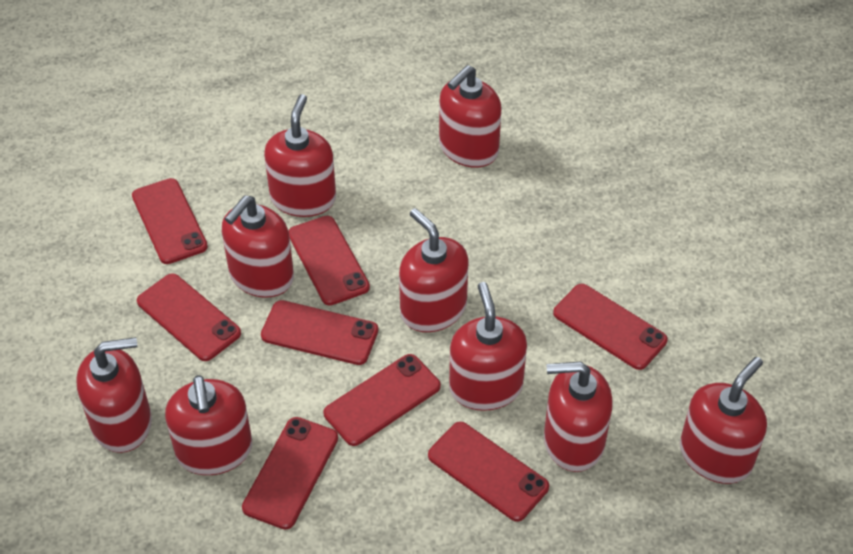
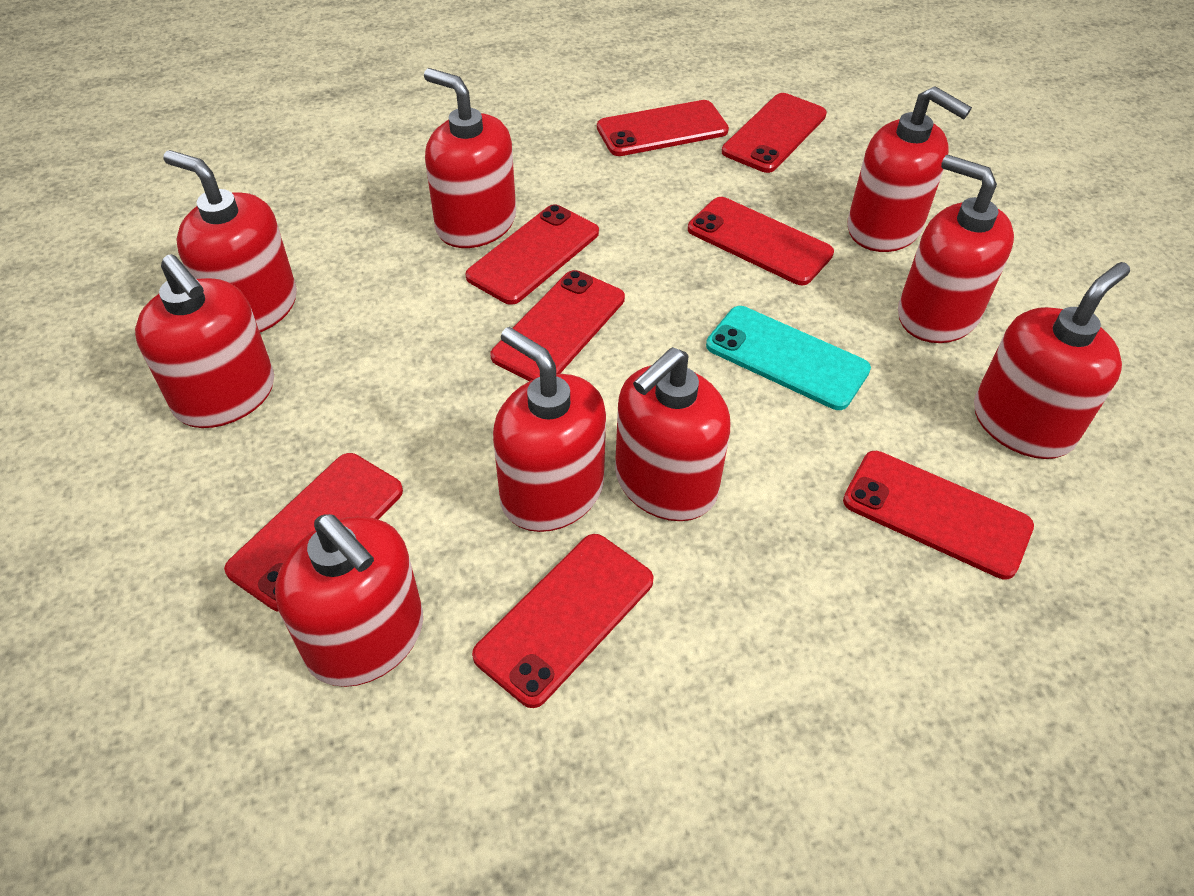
turquoise phone: none = 0 -> [706,306,871,410] = 1

